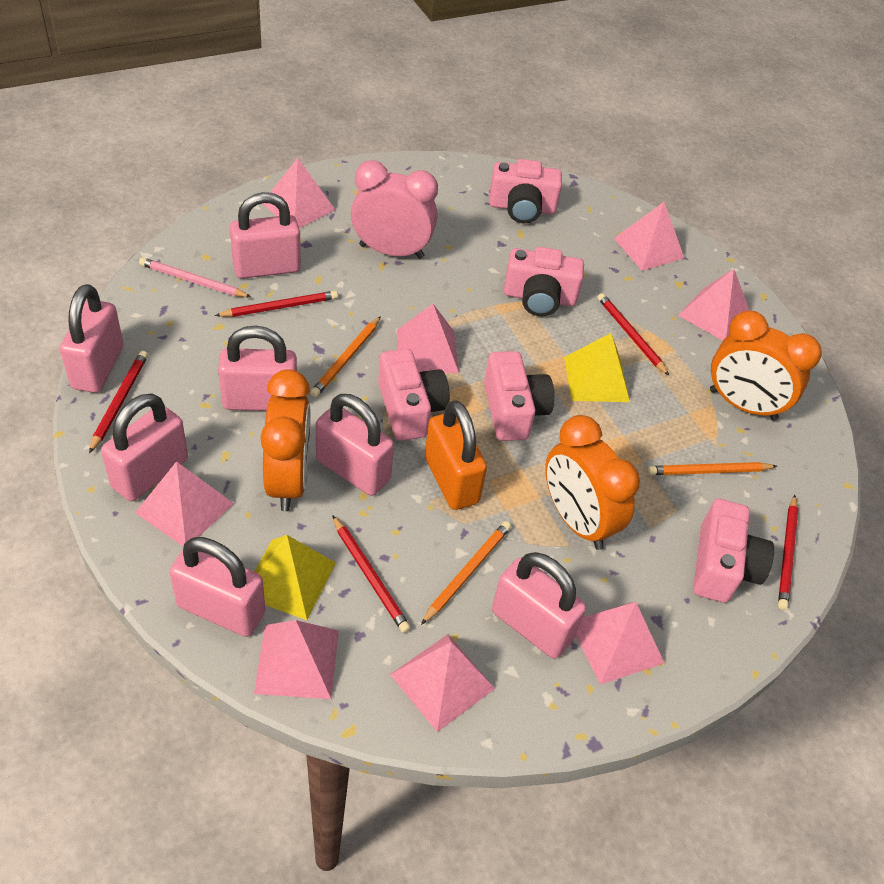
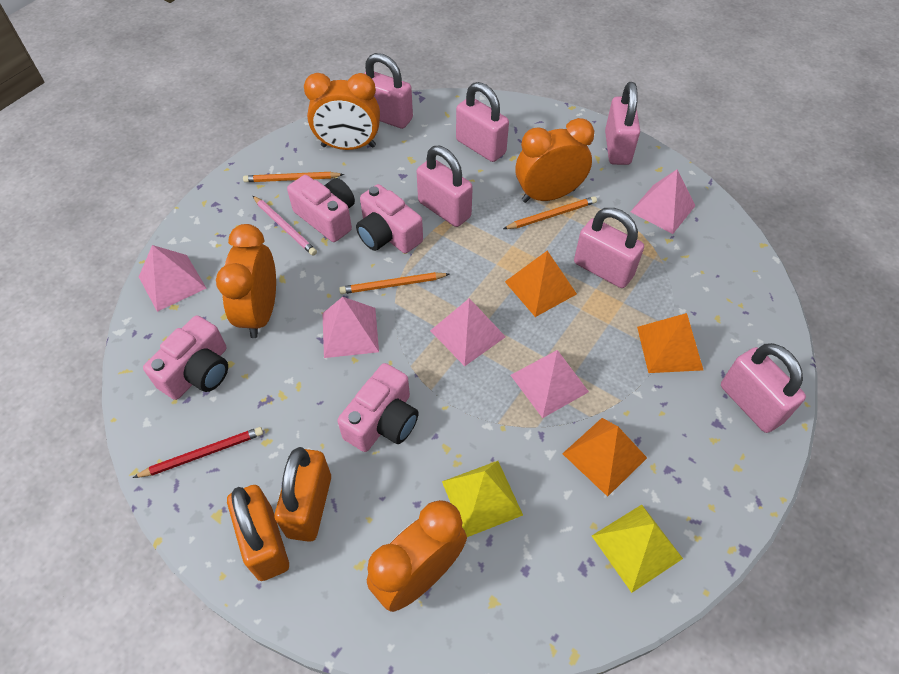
orange clock: [260,369,311,511] [545,415,640,550] [710,311,822,421] = 3 -> [216,224,276,338] [304,73,380,150] [367,500,467,612] [516,118,594,203] = 4
orange padlock: [425,400,487,510] = 1 -> [227,485,289,581] [274,447,331,542] = 2
orange pyramid: none = 0 -> [505,251,577,317] [562,418,647,497] [637,313,703,373] = 3
pink camera: [378,349,450,441] [484,351,554,441] [489,159,562,223] [504,247,584,317] [693,499,774,603] = 5 -> [143,315,228,400] [287,175,355,242] [337,363,419,452] [356,184,423,253] = 4
pink clock: [351,160,438,259] = 1 -> none = 0
pink padlock: [60,284,123,393] [101,393,188,501] [170,537,265,637] [218,326,297,411] [230,192,301,279] [316,394,394,496] [492,552,586,659] = 7 -> [364,53,413,129] [417,146,473,227] [456,82,509,162] [574,208,644,288] [605,82,640,165] [721,343,806,433] = 6
pink pyramid: [135,461,234,547] [254,620,339,699] [262,158,335,228] [390,634,495,732] [397,304,459,373] [576,602,664,685] [614,202,684,271] [678,269,750,341] = 8 -> [139,245,207,312] [322,297,379,358] [430,298,506,366] [511,350,589,418] [630,169,695,234] = 5
red pencil: [89,351,148,453] [215,291,338,317] [332,515,411,633] [597,293,669,376] [778,495,798,610] = 5 -> [133,427,263,478] = 1

